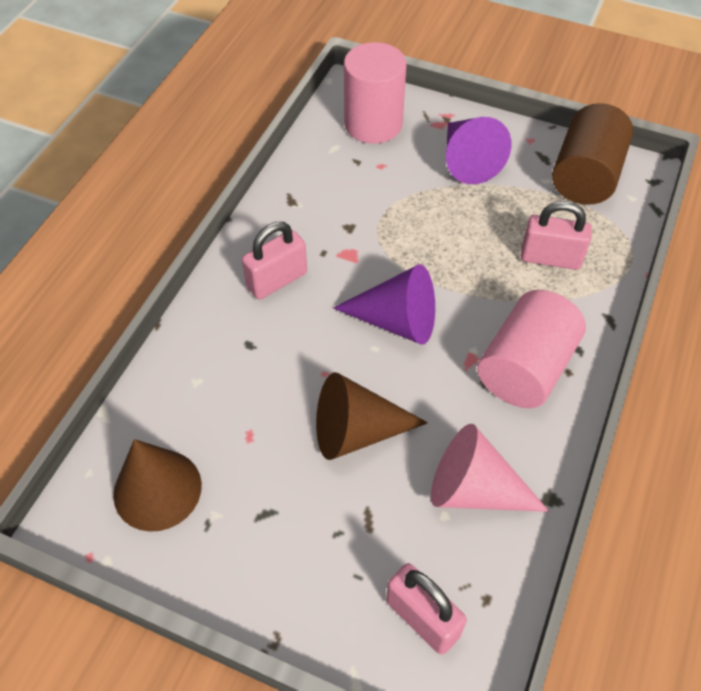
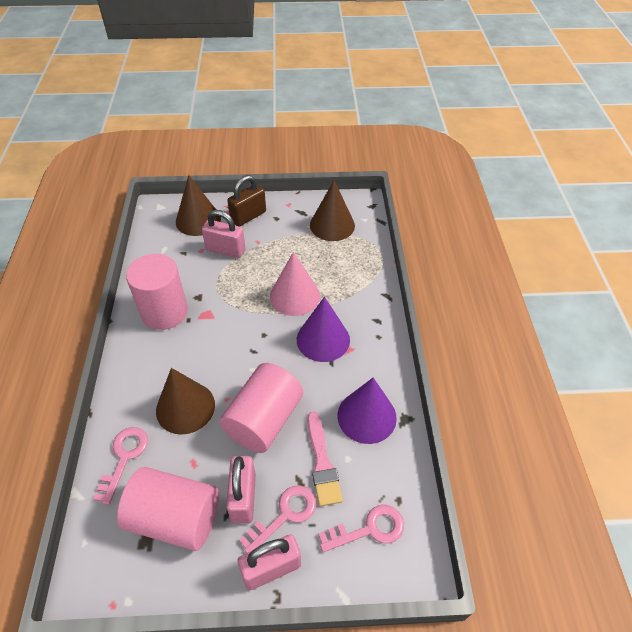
brown cone: [113,439,202,532] [316,372,428,460] = 2 -> [156,368,215,435] [176,175,221,236] [310,180,355,241] = 3
brown cylinder: [552,103,633,205] = 1 -> none = 0
brown padlock: none = 0 -> [227,175,266,227] = 1
pink brush: none = 0 -> [307,412,343,506] = 1
pink cylinder: [344,42,407,144] [477,290,586,408] = 2 -> [117,467,219,551] [126,254,188,330] [219,363,303,453] = 3
pink key: none = 0 -> [93,427,148,505] [239,485,316,553] [318,505,404,552] = 3

